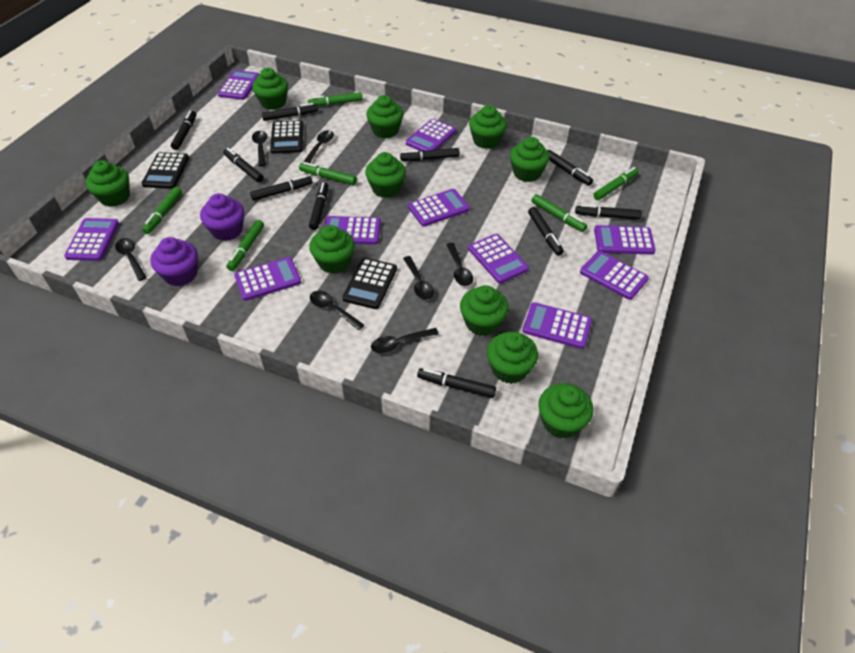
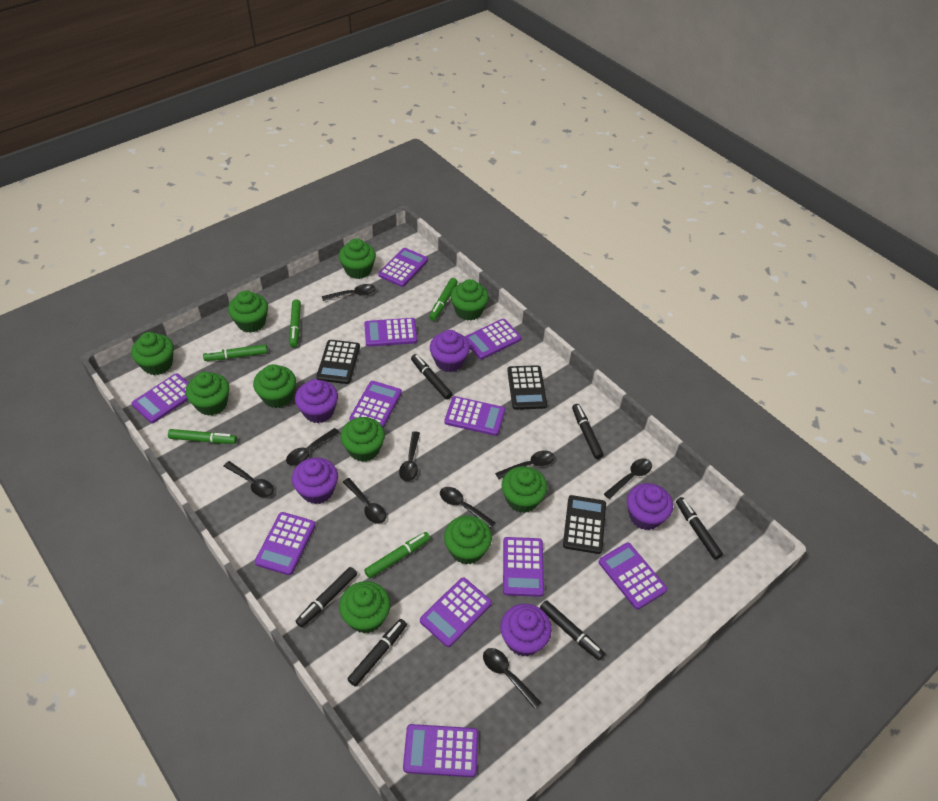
black marker: [171,110,196,150] [223,148,264,182] [250,175,313,201] [262,103,318,121] [309,182,328,230] [400,148,460,161] [417,368,496,398] [528,207,564,256] [547,150,593,186] [575,204,642,220] = 10 -> [296,567,357,628] [348,619,407,686] [411,354,453,400] [540,600,605,660] [572,404,604,459] [676,497,723,559] = 6
black spoon: [115,238,147,281] [252,131,268,167] [304,130,334,163] [310,291,364,330] [371,328,439,353] [403,256,434,300] [446,243,473,286] = 7 -> [223,461,274,497] [286,428,340,466] [322,284,376,301] [343,478,386,524] [399,431,420,482] [440,487,496,528] [483,648,542,709] [495,450,555,479] [604,458,652,499] = 9
green marker: [142,187,182,234] [227,220,264,271] [299,162,357,185] [308,92,363,106] [532,194,587,232] [593,167,639,200] = 6 -> [168,429,237,444] [203,344,268,361] [289,299,301,347] [364,532,430,578] [429,278,458,321] = 5
purple calculator: [64,218,119,261] [218,70,259,100] [234,257,301,301] [324,216,381,245] [406,119,456,151] [408,189,470,226] [468,234,529,283] [523,302,592,349] [580,251,649,300] [594,225,656,255] = 10 -> [132,373,188,423] [255,512,316,575] [349,381,402,428] [364,318,417,347] [378,248,428,287] [403,724,478,777] [420,578,492,647] [444,396,505,436] [464,319,521,359] [503,537,544,597] [599,543,667,610] = 11
purple cupcake: [150,237,198,286] [200,193,244,241] = 2 -> [292,457,338,504] [295,379,338,423] [430,330,470,372] [500,604,552,656] [627,483,673,530] = 5

